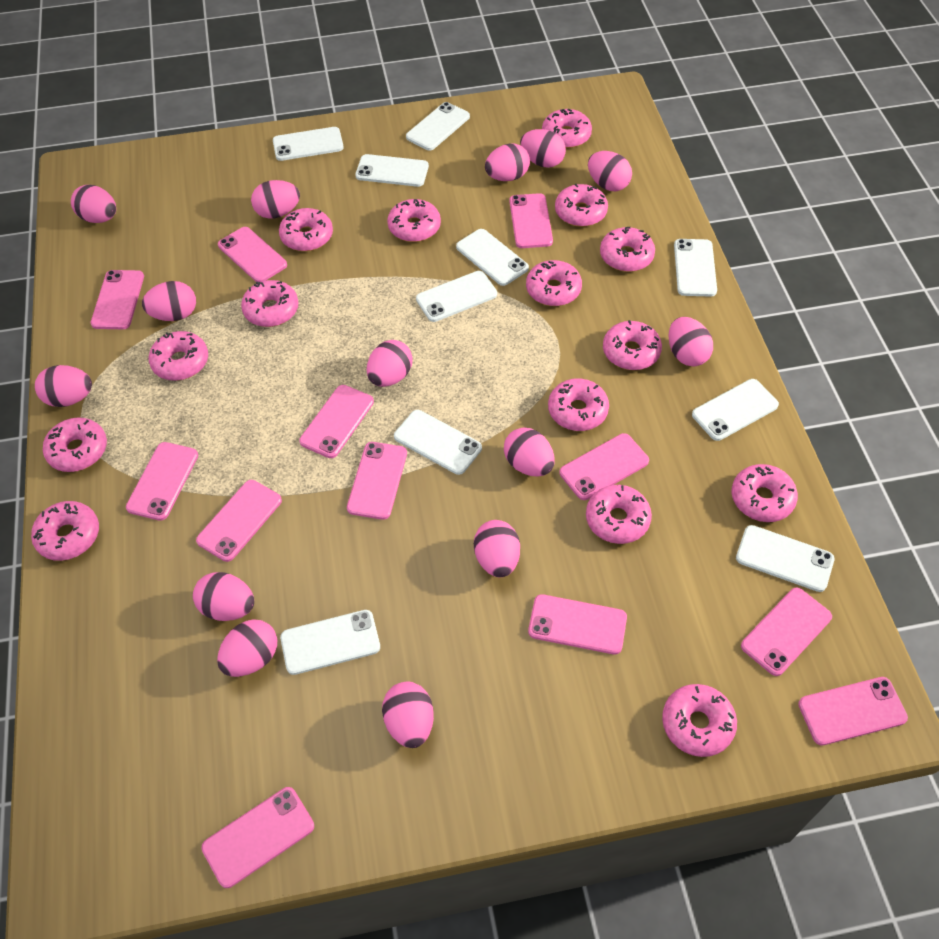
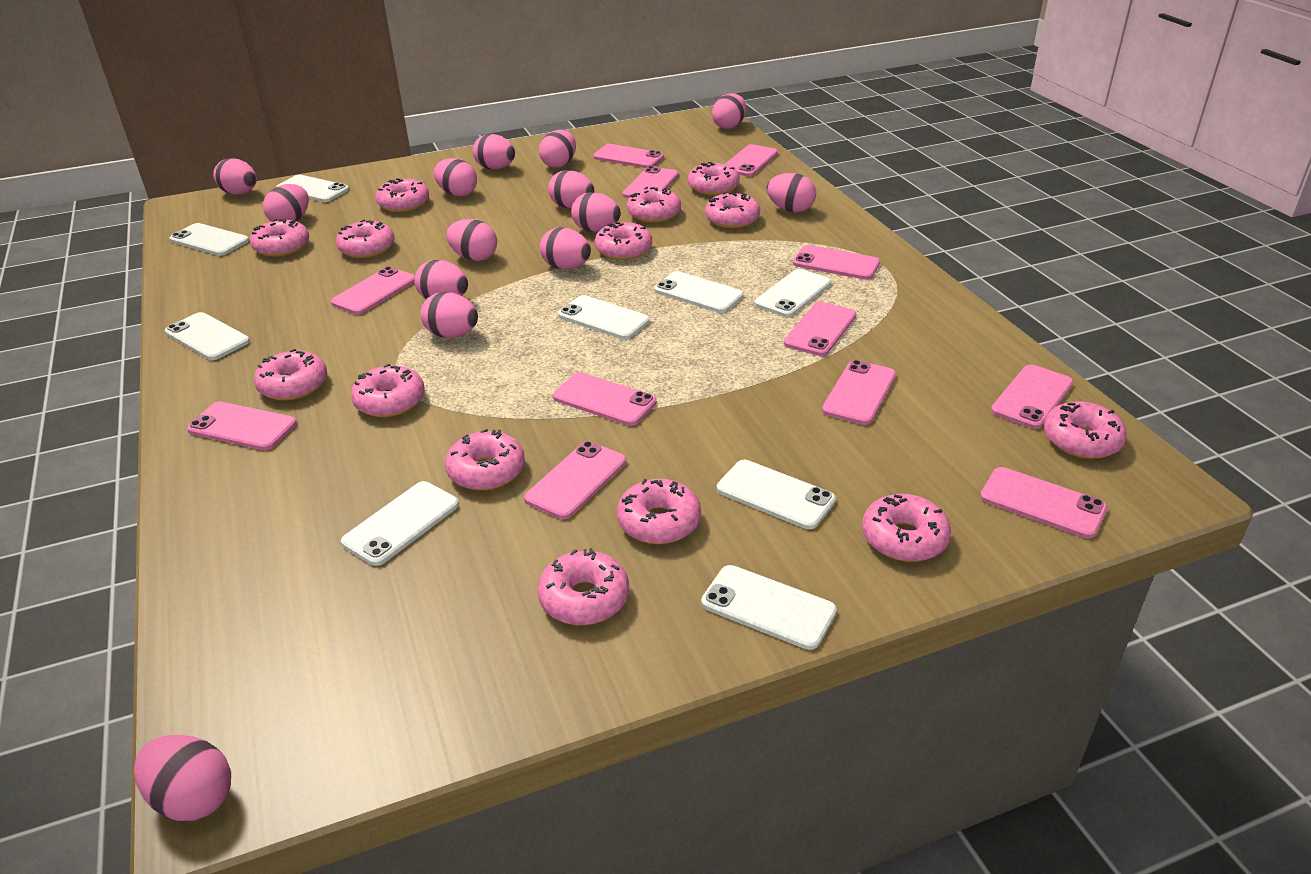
pink donut: [31,501,99,561] [43,417,107,472] [149,331,208,381] [241,280,298,327] [279,208,333,251] [387,199,441,242] [526,260,582,306] [542,109,592,148] [548,379,609,431] [555,184,608,227] [586,485,652,544] [600,227,655,272] [603,320,662,370] [662,684,737,757] [732,464,798,522] = 15 -> [250,219,309,257] [254,349,327,401] [336,220,395,258] [351,364,425,417] [375,179,429,212] [445,429,525,490] [538,548,629,625] [594,222,652,260] [617,479,701,544] [627,187,681,223] [688,162,740,195] [705,192,760,228] [862,494,951,562] [1044,401,1127,459] = 14
white phone: [273,127,344,161] [280,610,380,675] [355,154,429,187] [394,410,482,475] [406,102,470,151] [416,271,497,322] [456,229,529,286] [674,239,717,297] [692,379,779,441] [736,525,834,592] = 10 -> [165,312,250,360] [170,223,249,256] [276,175,349,202] [341,481,459,566] [558,295,650,339] [654,271,743,313] [701,565,837,650] [717,460,836,529] [754,269,831,317] = 9

